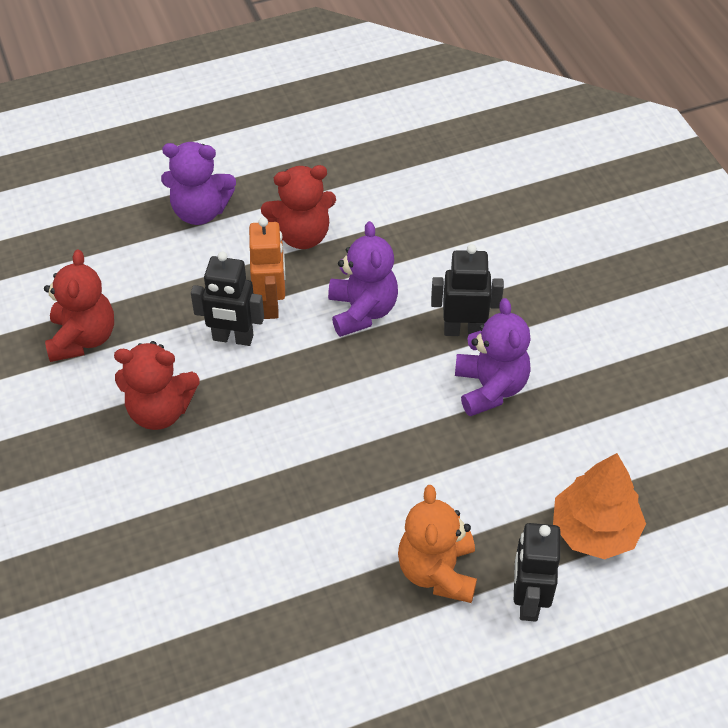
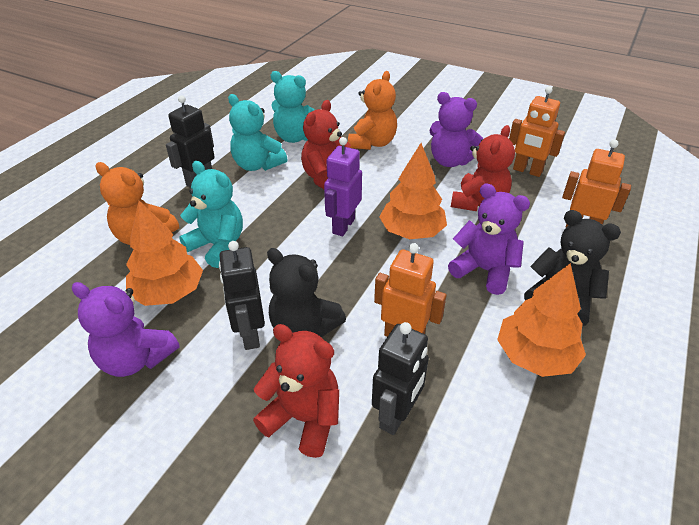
black teddy bear: none = 0 -> [267,248,346,337] [524,210,621,326] = 2
orange robot: [249,217,286,319] = 1 -> [374,243,447,337] [509,86,565,177] [562,140,631,227] = 3
orange teddy bear: [398,485,477,603] = 1 -> [95,162,179,245] [348,71,397,150] = 2
orange tree: [553,453,646,559] = 1 -> [126,201,203,306] [379,143,447,239] [497,263,586,377] = 3
purple robot: none = 0 -> [324,137,362,236] = 1
turquoise teddy bear: none = 0 -> [179,161,243,268] [228,94,287,171] [271,71,315,143] = 3

